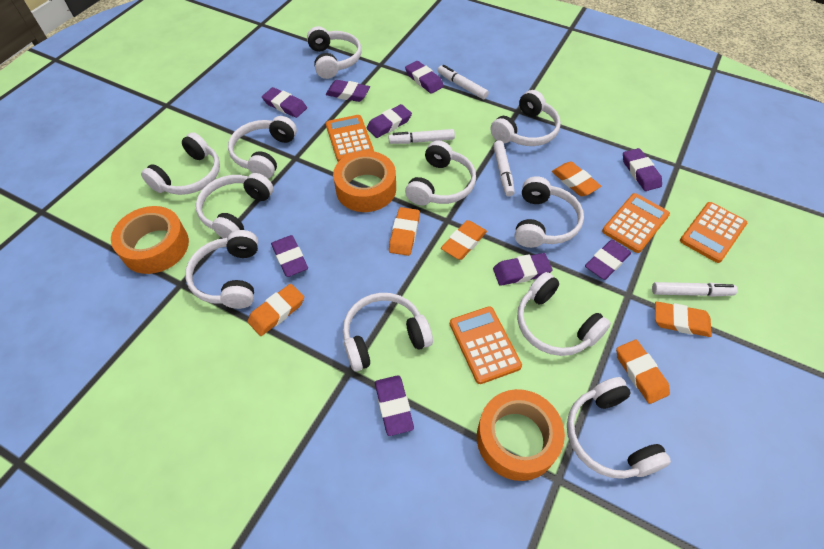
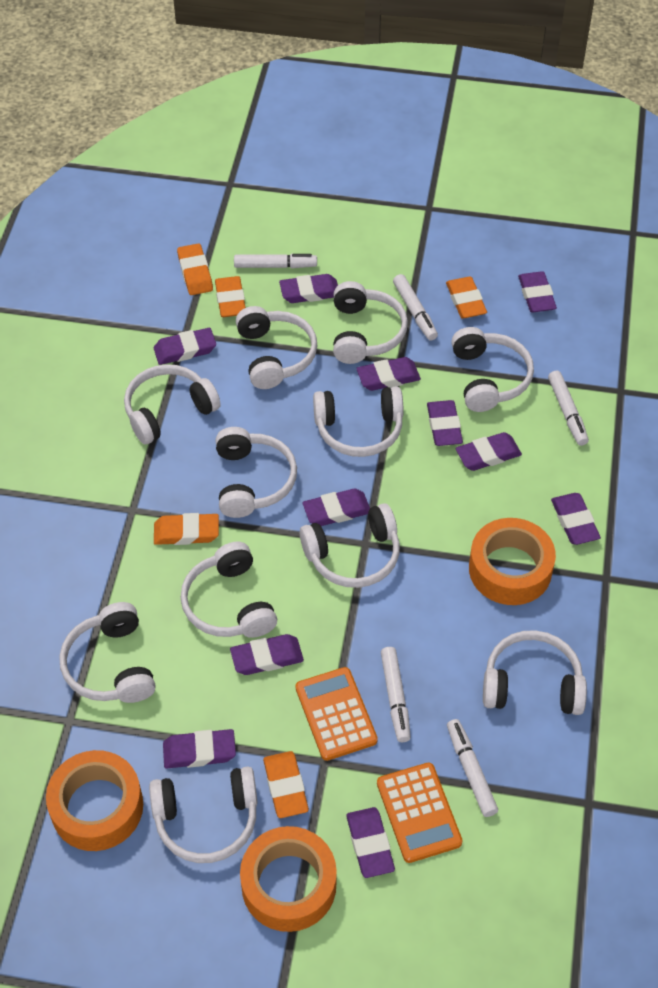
orange calculator: [326,115,374,162] [450,306,522,384] [602,193,670,253] [680,202,747,263] = 4 -> [295,667,378,761] [377,762,462,863] = 2
orange eraser: [247,284,304,336] [389,207,420,256] [441,220,487,260] [552,162,601,196] [616,340,670,404] [655,301,712,337] = 6 -> [154,513,219,545] [177,243,213,295] [215,276,246,317] [263,751,309,818] [446,276,487,319] = 5
purple eraser: [262,87,307,118] [271,235,308,277] [326,80,370,102] [367,104,412,138] [375,375,414,436] [405,61,444,94] [493,253,552,286] [585,240,631,280] [623,148,662,191] = 9 -> [154,328,216,365] [163,729,236,768] [230,634,304,675] [279,274,338,303] [302,488,370,526] [346,807,395,878] [356,357,421,391] [427,400,463,446] [456,432,522,471] [518,271,557,313] [551,493,601,545] = 11
white marker: [388,129,455,144] [438,65,489,99] [493,140,515,197] [652,282,738,297] = 4 -> [234,254,317,268] [381,647,411,742] [393,274,438,341] [447,719,498,817] [548,371,589,446] = 5

